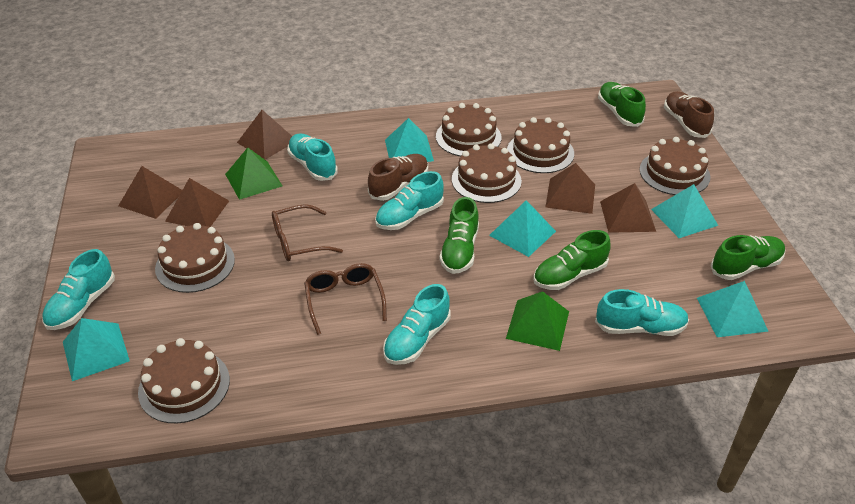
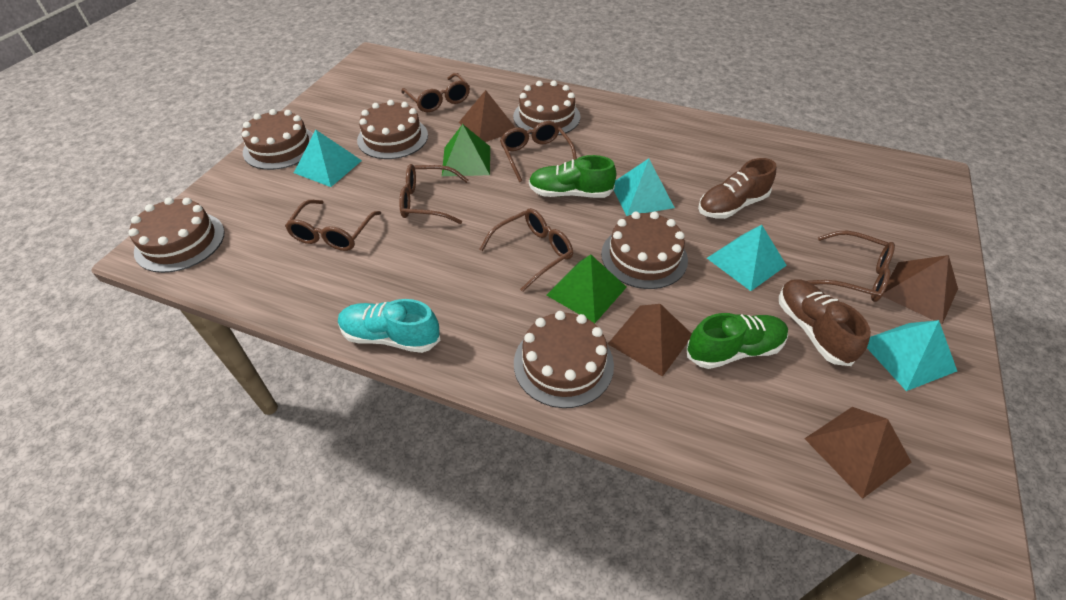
brown glasses: [272,204,343,261] [304,263,387,335] = 2 -> [285,200,381,251] [399,164,469,224] [401,73,470,112] [479,208,573,292] [500,121,577,182] [807,231,895,302] = 6
brown pyramid: [118,166,182,219] [165,178,229,227] [237,110,292,160] [545,163,595,214] [600,183,656,233] = 5 -> [459,90,516,142] [608,304,692,377] [804,407,912,499] [882,255,958,324] = 4
green shoe: [439,197,479,274] [533,230,611,290] [598,82,646,127] [711,235,785,280] = 4 -> [529,155,616,198] [687,313,788,369] = 2
turquoise pyramid: [63,318,130,381] [385,118,434,162] [489,200,556,257] [651,184,719,238] [697,281,769,337] = 5 -> [294,130,362,187] [614,159,675,216] [707,225,787,291] [867,320,957,391] = 4
turquoise shoe: [42,249,115,330] [287,134,338,181] [375,171,444,230] [383,284,451,365] [595,289,689,336] = 5 -> [338,299,440,353] = 1

